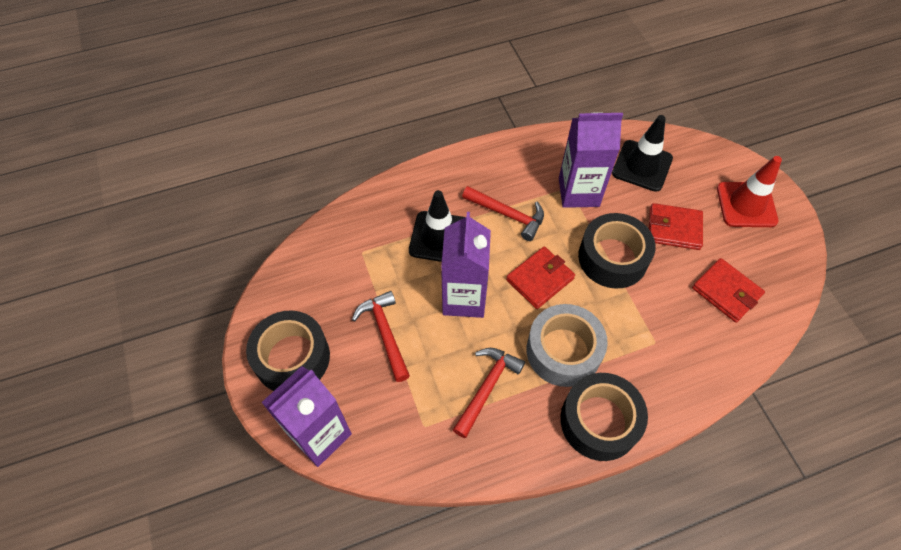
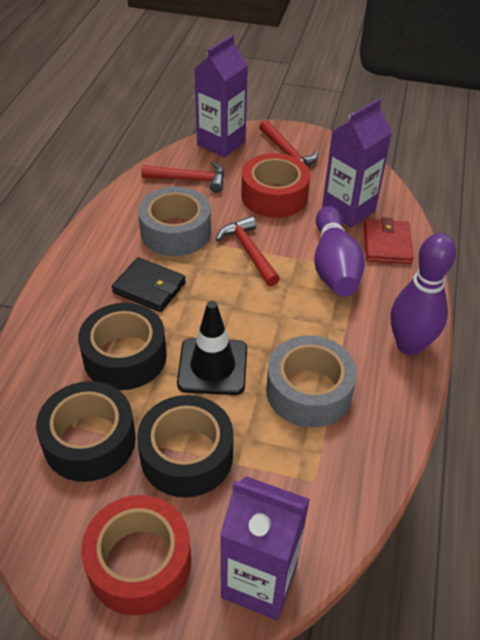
black traffic cone: [409,190,465,262] [612,115,673,192] = 2 -> [177,301,247,395] = 1
black wallet: none = 0 -> [112,257,186,312] = 1
grey tape: [527,304,608,387] = 1 -> [138,187,211,256] [266,335,357,428] = 2
purple bowling pin: none = 0 -> [314,206,365,297] [391,233,456,355] = 2
red tape: none = 0 -> [81,495,191,615] [241,153,310,218] = 2
red traffic cone: [717,156,782,227] = 1 -> none = 0
red wallet: [506,247,575,309] [649,203,703,250] [692,258,765,323] = 3 -> [364,217,414,264] = 1

